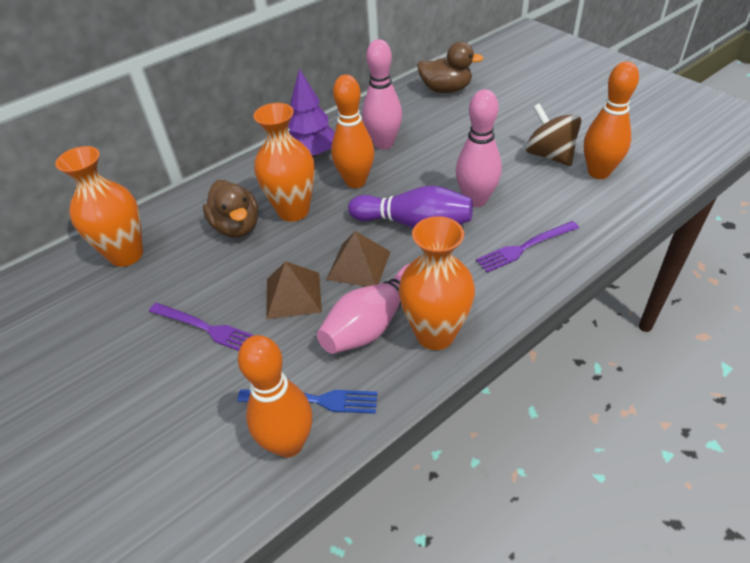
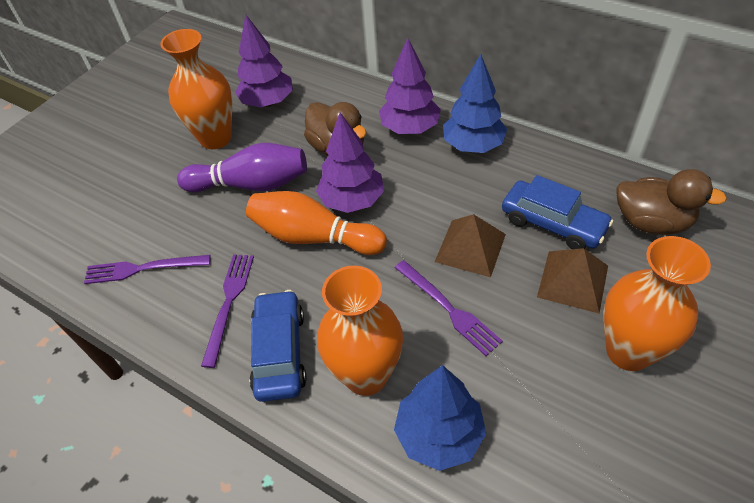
blue car: none = 0 -> [249,290,307,402] [502,175,613,249] = 2
blue fork: [237,389,378,414] = 1 -> none = 0
blue tree: none = 0 -> [394,365,486,471] [443,54,507,153] = 2
brown spinning top: [525,103,581,166] = 1 -> none = 0
orange bowling pin: [238,335,312,458] [331,75,375,188] [584,61,639,179] = 3 -> [246,191,387,255] = 1
pink bowling pin: [317,263,411,354] [362,39,402,149] [456,89,502,207] = 3 -> none = 0
purple fork: [149,303,254,351] [476,221,579,273] = 2 -> [84,255,211,284] [201,254,254,368] [395,260,503,356] = 3
purple tree: [288,69,335,157] = 1 -> [235,15,293,107] [316,112,384,213] [379,38,441,134] = 3

